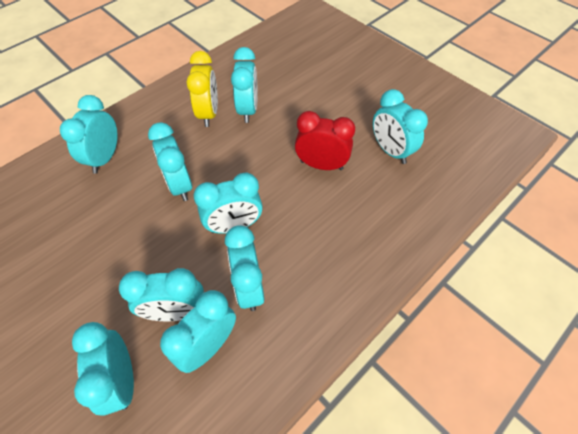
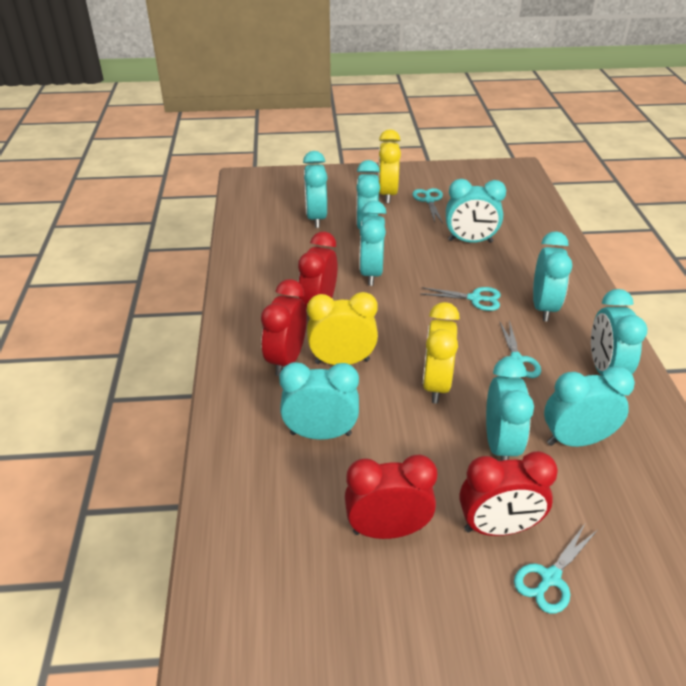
red clock: [295,111,355,170] = 1 -> [261,279,307,376] [298,232,338,319] [345,455,437,539] [459,451,558,536] = 4
turquoise scissors: none = 0 -> [412,188,443,223] [422,287,501,311] [499,320,541,378] [514,524,597,614] = 4
yellow clock: [186,51,218,127] = 1 -> [307,292,378,365] [378,129,401,203] [423,302,460,404] = 3

